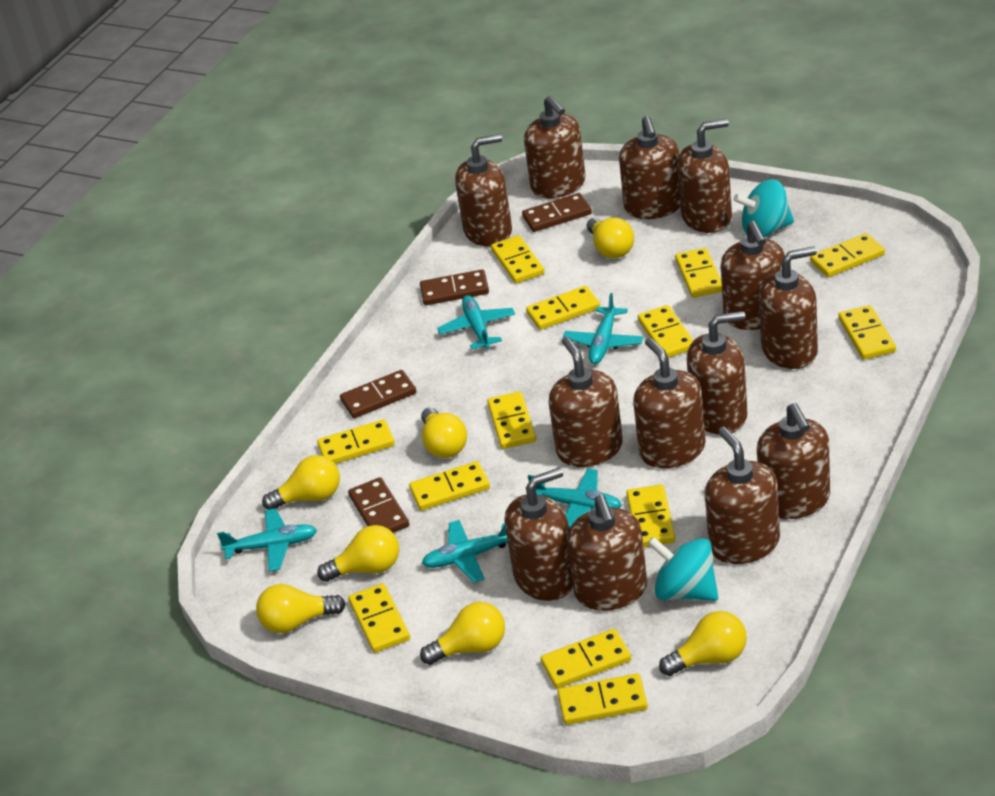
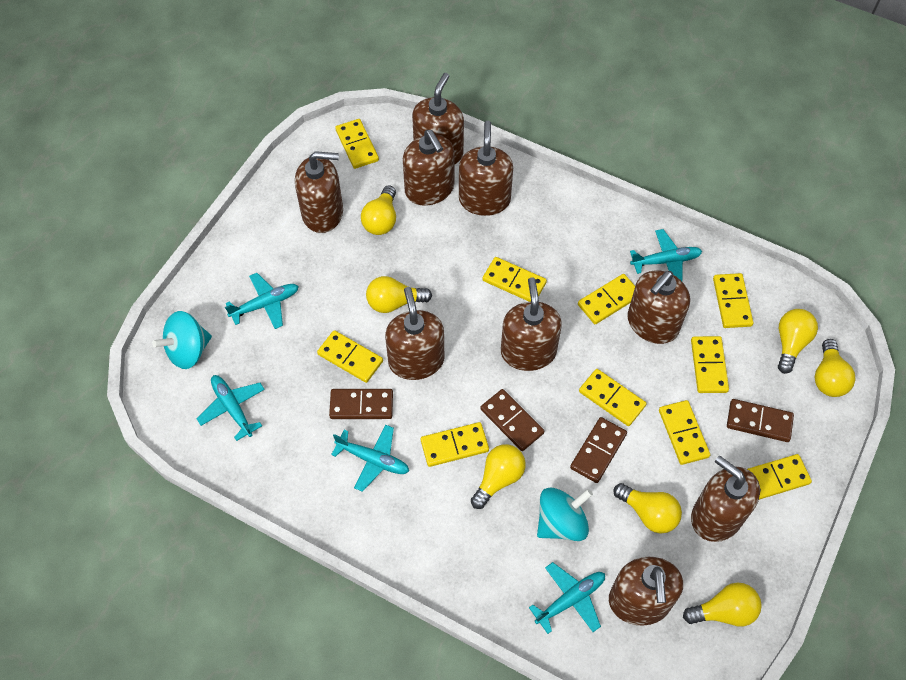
brown soap dispenser: [455,134,512,247] [504,468,573,601] [524,95,586,198] [549,337,623,467] [567,495,647,611] [619,116,680,219] [633,337,706,468] [677,119,732,233] [687,311,748,435] [705,427,780,564] [720,221,785,330] [757,403,830,519] [759,246,818,369] = 13 -> [295,151,343,233] [385,287,444,380] [403,130,454,206] [412,73,464,165] [459,121,513,216] [501,277,562,371] [609,557,683,626] [628,270,690,344] [691,456,760,542] = 9
yellow domino: [317,419,395,464] [348,583,410,653] [409,461,490,511] [487,391,536,449] [491,235,545,283] [526,286,600,330] [541,629,631,689] [557,673,648,725] [626,485,675,547] [638,305,694,358] [675,248,722,298] [810,233,885,277] [838,305,896,360] = 13 -> [317,330,383,383] [335,119,379,169] [421,422,489,467] [482,257,547,302] [578,274,635,324] [579,369,646,426] [659,400,710,465] [691,336,729,393] [713,273,753,328] [748,454,812,500] = 10

